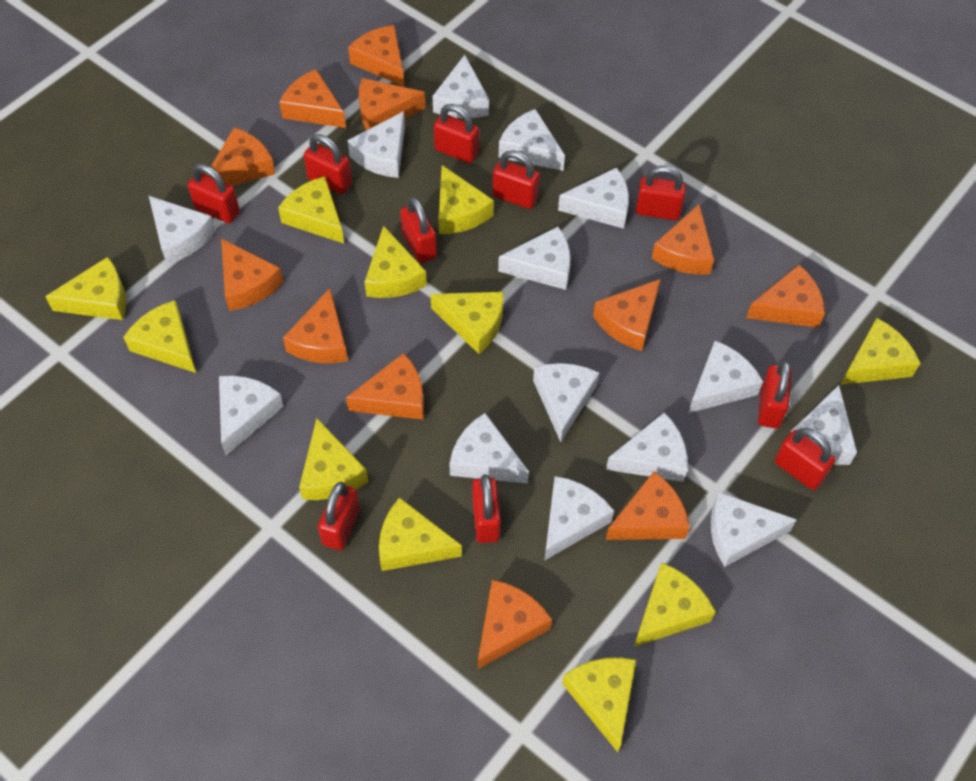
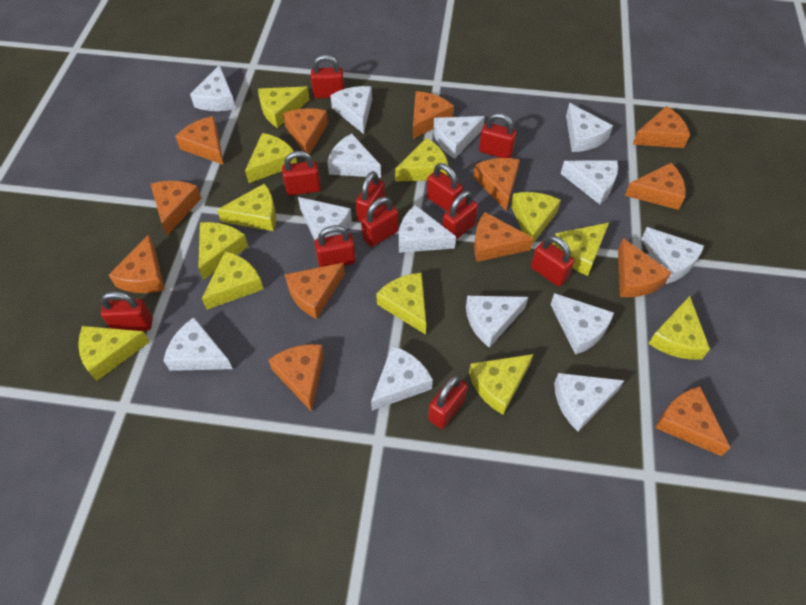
orange cheese: [206,128,275,186] [221,238,284,311] [279,69,346,128] [283,288,348,363] [346,353,424,420] [348,25,404,87] [359,78,425,130] [478,580,552,669] [593,279,661,351] [605,471,690,540] [652,204,714,275] [746,265,825,328] = 12 -> [109,234,165,293] [151,181,201,236] [175,116,224,165] [268,344,324,412] [283,108,328,154] [285,263,345,319] [413,91,454,139] [473,158,520,210] [474,212,534,262] [618,238,672,297] [625,163,686,210] [632,106,690,148] [655,386,731,456] = 13
red padlock: [188,164,240,223] [304,134,352,194] [318,482,360,550] [400,196,437,263] [434,104,479,163] [472,474,501,543] [492,150,540,209] [636,166,686,220] [758,360,791,428] [775,428,835,490] = 10 -> [101,291,153,331] [282,151,321,195] [311,55,345,98] [315,225,356,267] [356,171,385,222] [361,197,399,247] [427,163,463,211] [428,375,468,429] [442,191,478,240] [479,113,517,158] [531,235,574,287] = 11
yellow cheese: [45,257,126,320] [123,300,196,373] [278,176,344,243] [299,418,368,500] [365,226,427,298] [379,497,462,571] [430,292,504,354] [439,165,494,234] [562,657,636,752] [634,562,716,647] [841,318,920,385] = 11 -> [78,326,150,381] [198,222,248,280] [202,251,263,310] [217,183,276,231] [245,133,297,183] [258,87,310,128] [376,273,426,335] [395,138,449,182] [469,354,533,415] [511,192,561,244] [553,223,609,276] [648,296,710,360] = 12

